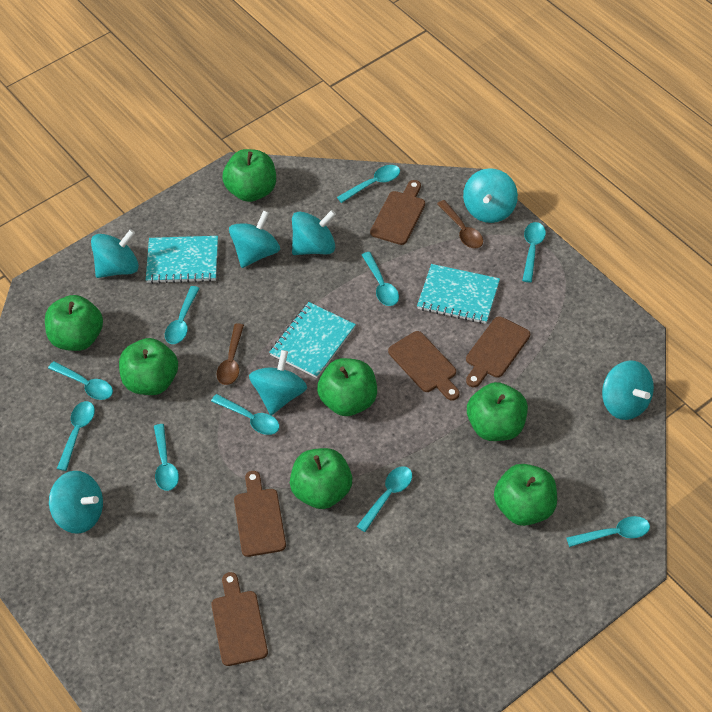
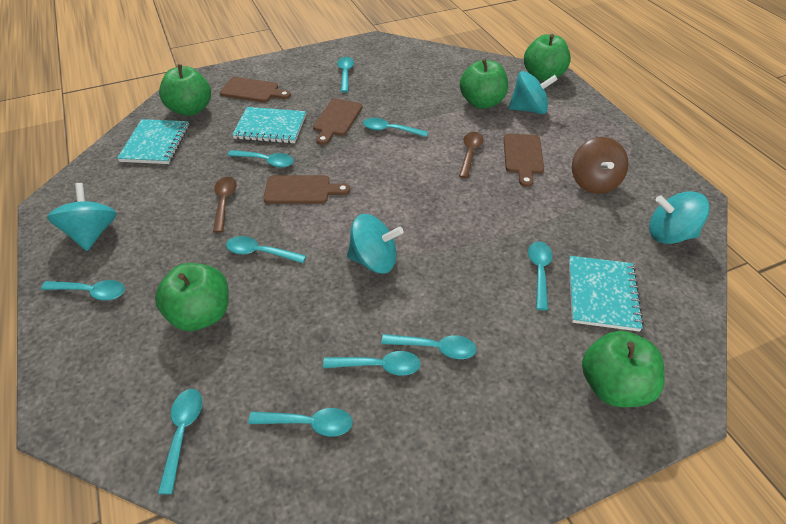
brown cutting board: [211,572,268,666] [234,471,286,557] [370,180,425,245] [388,331,460,401] [466,316,530,387] = 5 -> [220,77,291,102] [263,175,350,204] [313,99,362,145] [504,134,544,187] = 4
brown spinning top: none = 0 -> [572,137,628,194] = 1
green apple: [45,295,103,351] [119,338,178,395] [222,149,276,202] [290,448,352,509] [317,358,377,416] [467,382,528,441] [494,464,557,526] = 7 -> [155,263,229,331] [159,64,211,116] [460,59,508,109] [524,34,571,81] [582,331,665,407] = 5
turquoise spinning top: [49,471,103,534] [91,229,139,278] [229,210,280,268] [249,350,307,415] [292,210,336,255] [463,168,518,223] [602,360,654,420] = 7 -> [47,183,117,251] [347,214,404,273] [509,71,558,114] [649,191,710,244] = 4

